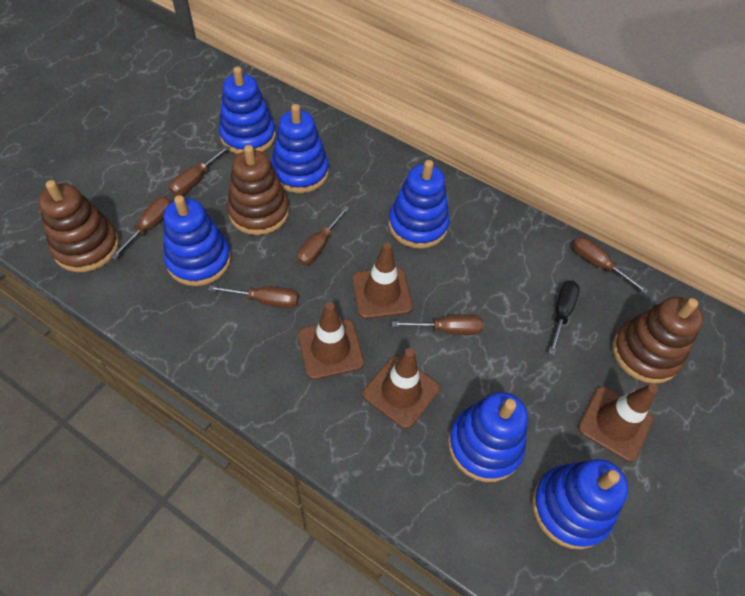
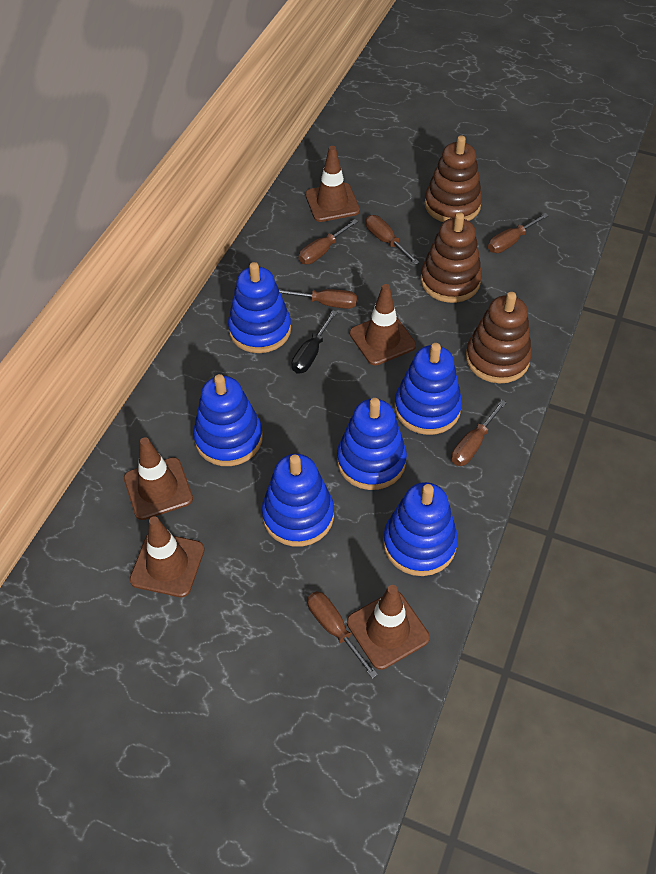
brown traffic cone: [298,302,364,380] [352,243,413,319] [363,348,440,429] [578,384,658,462] = 4 -> [124,437,193,520] [129,516,205,597] [305,146,360,222] [347,585,430,670] [350,284,416,365] = 5

